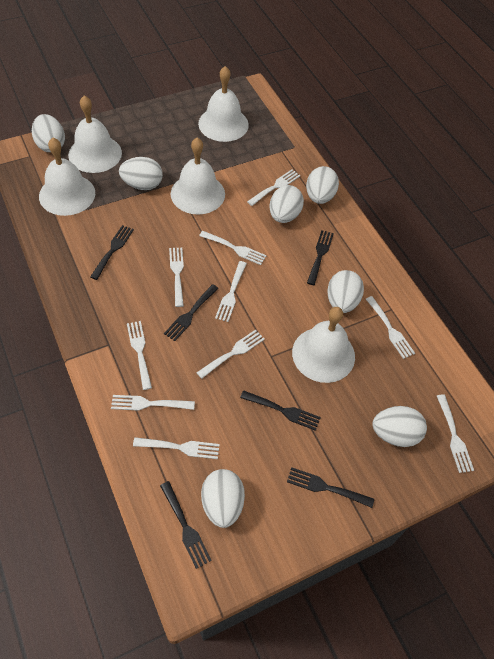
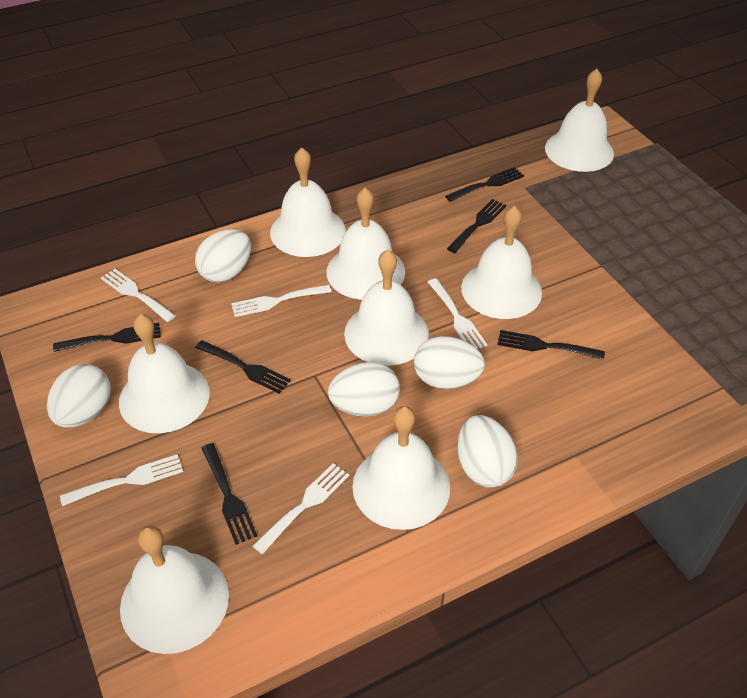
white bell: [39,137,95,216] [68,96,122,173] [171,138,225,215] [198,66,249,142] [292,307,355,383] = 5 -> [119,314,210,433] [120,526,229,654] [270,147,346,257] [326,188,405,300] [344,250,429,366] [352,406,450,530] [461,206,542,319] [545,69,614,172] = 8
white egg: [32,114,65,152] [119,157,163,190] [201,469,245,528] [270,185,304,223] [306,166,339,204] [327,270,364,313] [372,406,427,447] = 7 -> [47,364,111,427] [195,229,251,283] [328,362,400,417] [414,336,485,389] [457,415,518,487] = 5
white fork: [111,395,195,411] [127,321,152,390] [133,437,220,459] [169,247,184,307] [196,330,265,379] [199,231,267,265] [215,261,247,322] [247,169,300,206] [366,296,415,359] [437,394,474,473] = 10 -> [60,454,183,506] [101,269,176,322] [231,285,332,317] [253,463,350,554] [428,278,487,349] = 5

